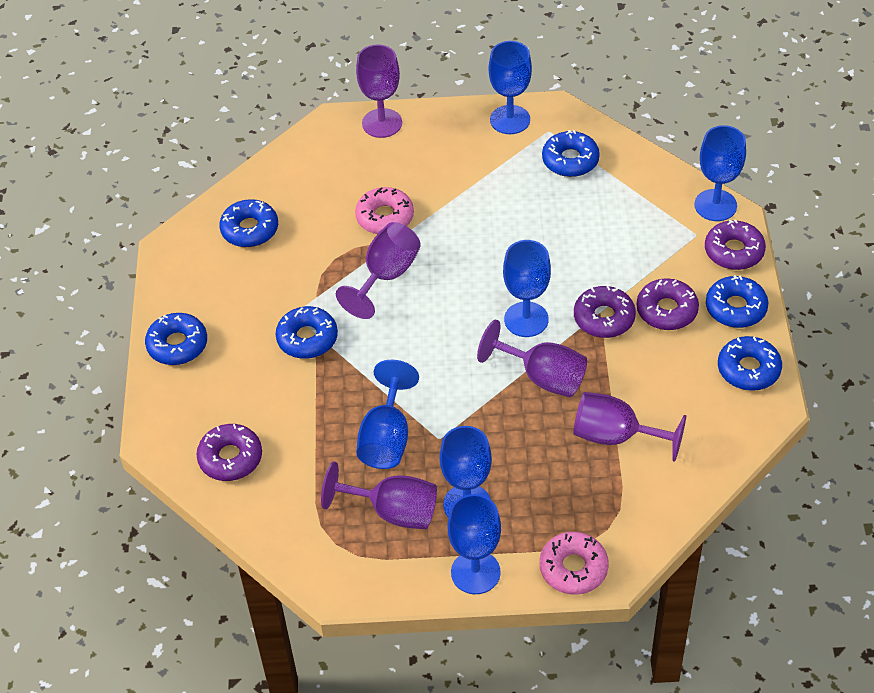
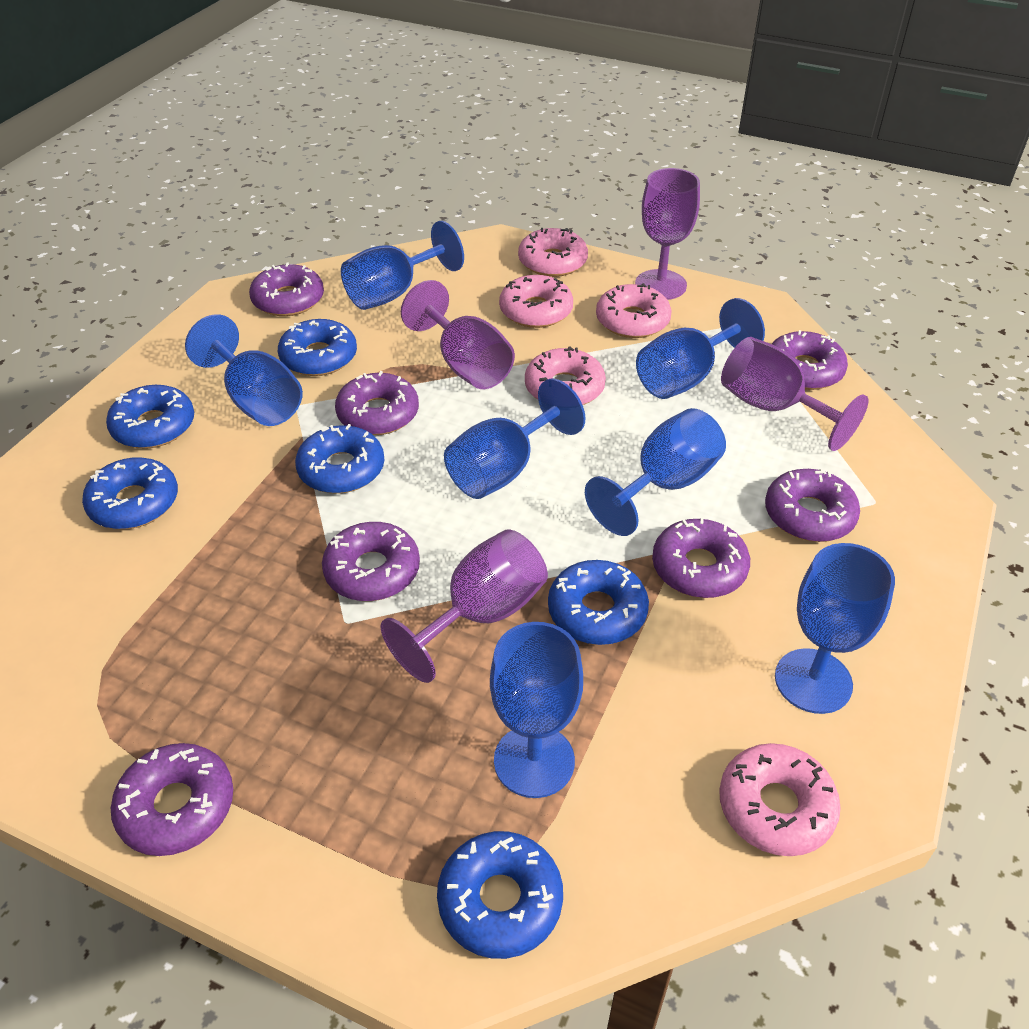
blue goblet: [357,360,419,469] [440,426,492,518] [447,494,501,594] [489,41,532,134] [503,240,551,337] [694,125,746,221] = 6 -> [185,314,303,426] [341,221,464,310] [444,378,586,499] [490,622,583,798] [585,408,726,536] [636,298,765,399] [775,543,895,714] = 7
pink donut: [355,187,414,234] [539,532,609,595] = 2 -> [499,275,573,328] [518,228,588,277] [525,346,606,405] [596,283,671,338] [719,743,841,856] = 5
purple donut: [197,424,262,481] [574,286,636,338] [637,278,699,330] [705,219,766,270] = 4 -> [111,743,233,856] [249,262,324,316] [322,522,420,601] [335,371,419,435] [652,517,750,598] [765,468,860,542] [772,330,848,390] = 7
purple goblet: [321,462,437,529] [336,222,421,319] [356,44,402,138] [477,320,587,397] [573,392,686,462] = 5 -> [380,529,548,683] [401,280,515,389] [635,168,700,300] [721,337,868,451] = 4

